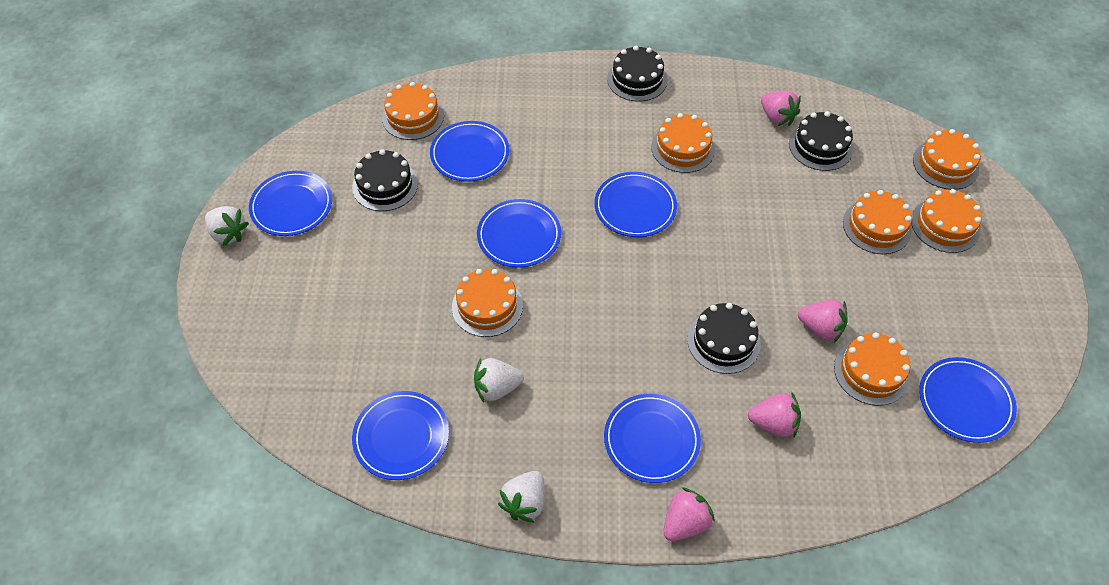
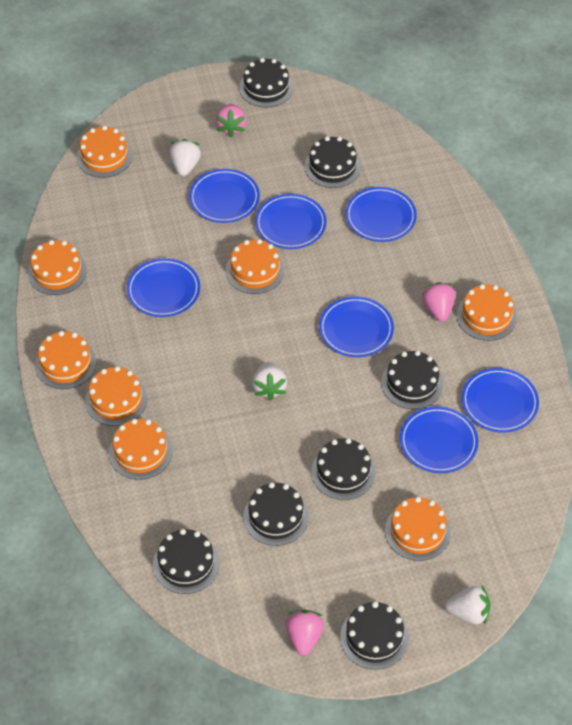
black cake: [352,149,418,211] [607,46,668,102] [687,303,761,374] [789,111,853,171] = 4 -> [153,529,219,594] [239,58,293,107] [243,482,309,546] [305,136,361,188] [311,438,375,500] [340,602,409,670] [381,350,443,409] = 7
orange cake: [382,82,444,140] [452,269,523,337] [651,113,715,173] [834,333,911,406] [843,190,912,254] [911,189,982,253] [913,129,981,190] = 7 -> [28,240,87,295] [35,331,96,389] [77,126,132,178] [85,366,147,426] [109,419,172,480] [226,239,284,294] [385,497,451,561] [457,284,517,341] = 8
pink strawberry: [663,487,715,541] [748,391,801,437] [761,91,801,126] [798,300,847,343] = 4 -> [215,104,247,137] [285,610,324,656] [422,282,456,322] = 3

